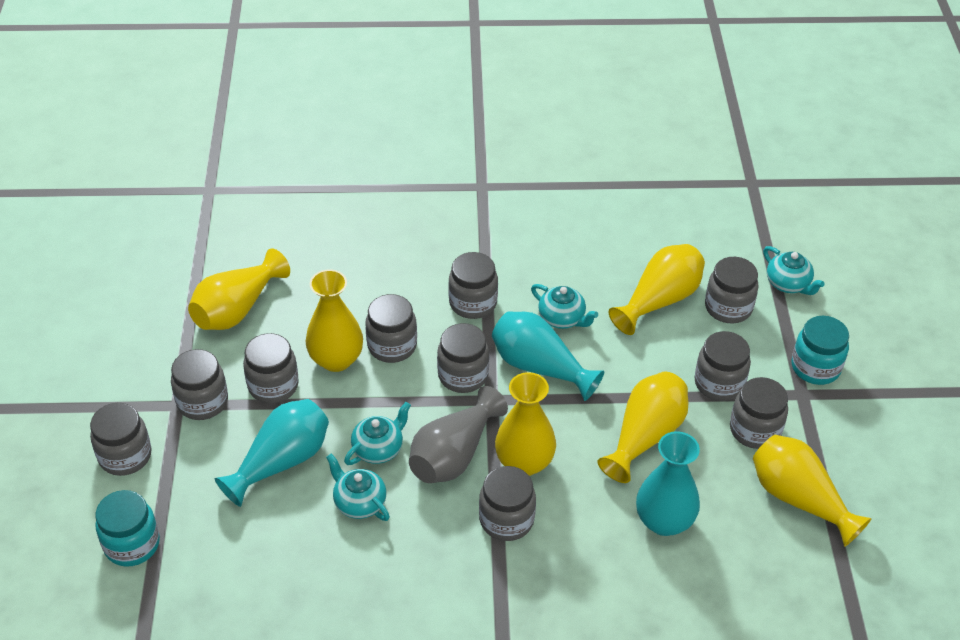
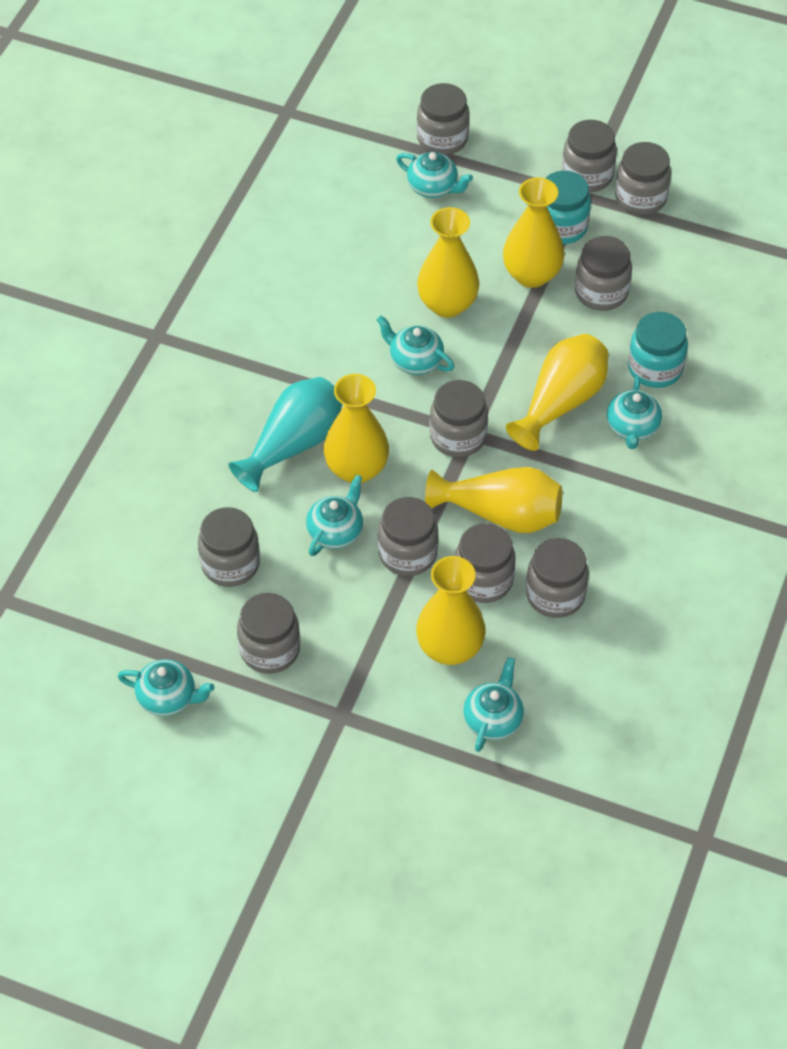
grey vase: [409,386,508,483] = 1 -> none = 0
turquoise teapot: [326,454,390,521] [344,402,411,465] [531,284,598,329] [763,246,825,295] = 4 -> [117,659,214,716] [306,475,363,556] [376,315,454,375] [396,152,473,198] [463,657,524,752] [607,376,662,449] = 6
turquoise vase: [215,399,329,507] [492,311,604,401] [636,431,700,536] = 3 -> [228,377,342,492] = 1

